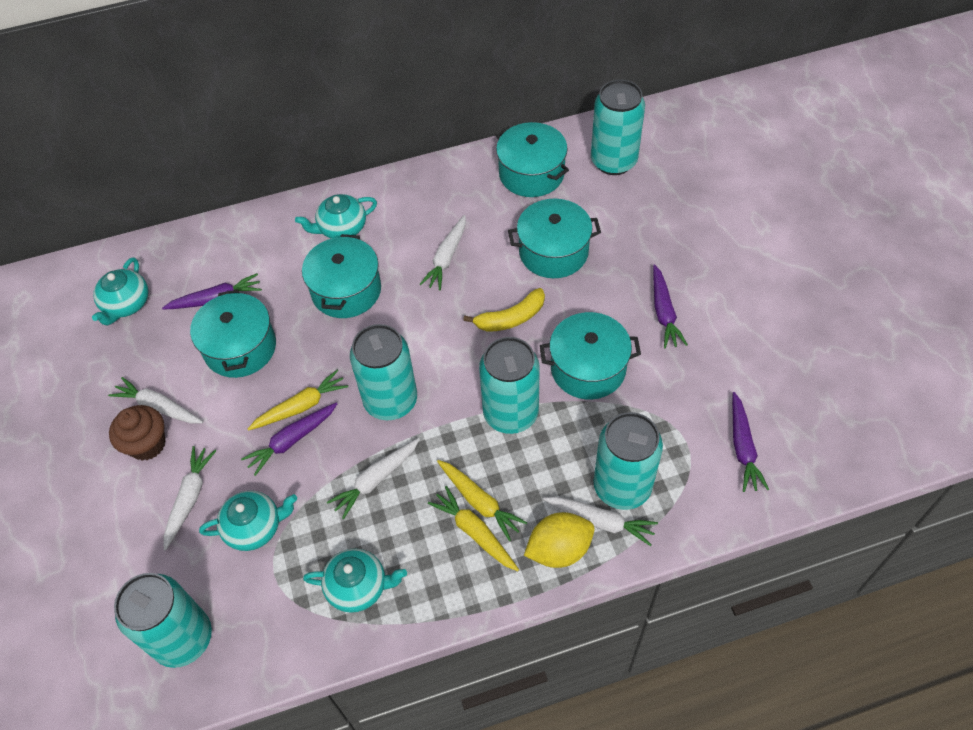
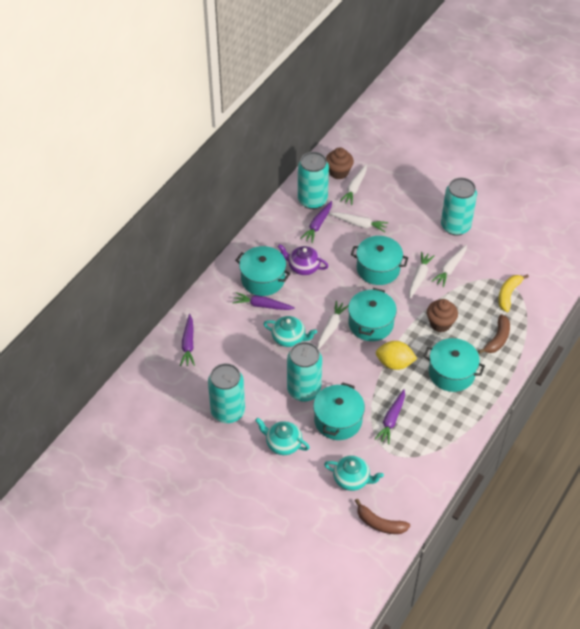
brown banana: none = 0 -> [355,499,410,534] [478,314,510,354] = 2
brown cupcake: [109,405,166,461] = 1 -> [326,147,354,180] [427,299,458,332] = 2
purple teapot: none = 0 -> [278,244,328,275] = 1
turquoise can: [114,573,212,668] [350,324,417,420] [479,337,540,434] [591,80,645,175] [593,412,663,510] = 5 -> [208,363,245,423] [287,342,322,402] [298,152,329,209] [441,178,477,236] = 4
turquoise teapot: [92,257,148,326] [199,491,297,551] [295,194,377,239] [303,548,407,613] = 4 -> [255,418,310,455] [263,316,317,347] [324,456,384,491] = 3
yellow carrot: [248,370,348,430] [428,486,519,571] [437,460,527,541] = 3 -> none = 0

